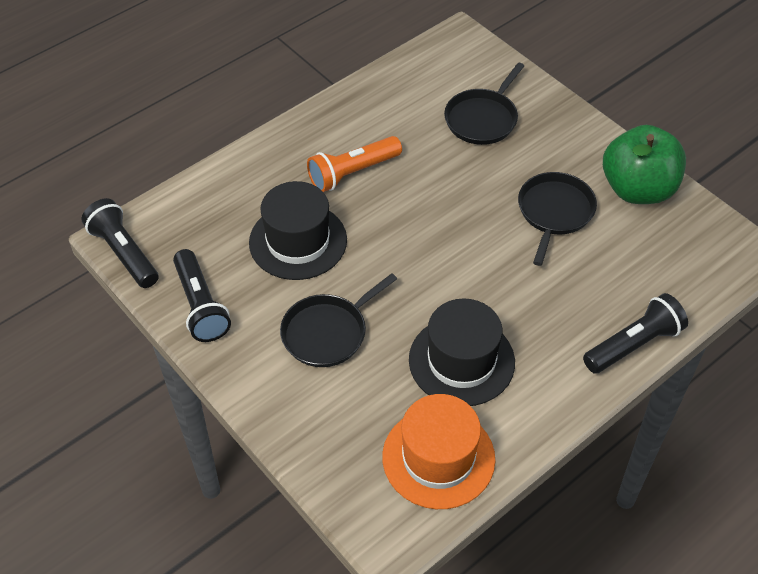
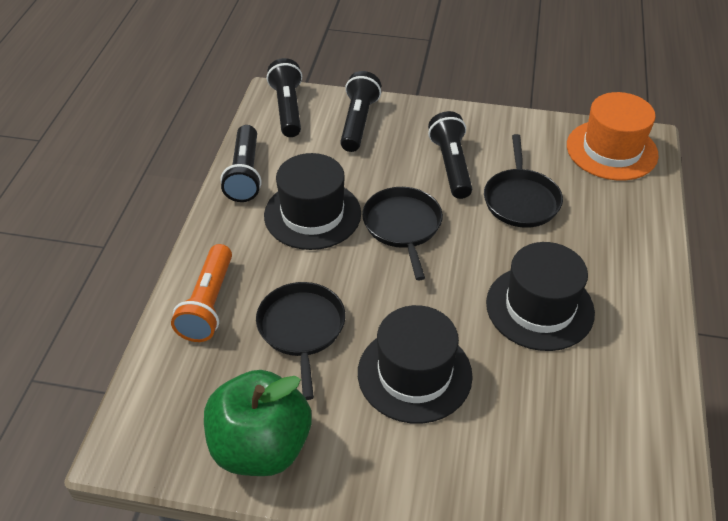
black flashlight: [81,198,159,288] [173,249,231,342] [583,293,688,374] = 3 -> [221,125,262,202] [267,58,302,137] [340,71,381,152] [428,111,472,199] = 4
black hat: [249,181,347,280] [409,299,515,406] = 2 -> [264,153,361,250] [358,305,473,424] [486,242,595,351] = 3

